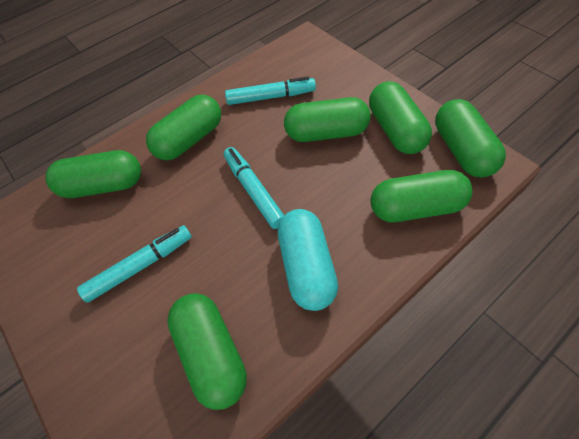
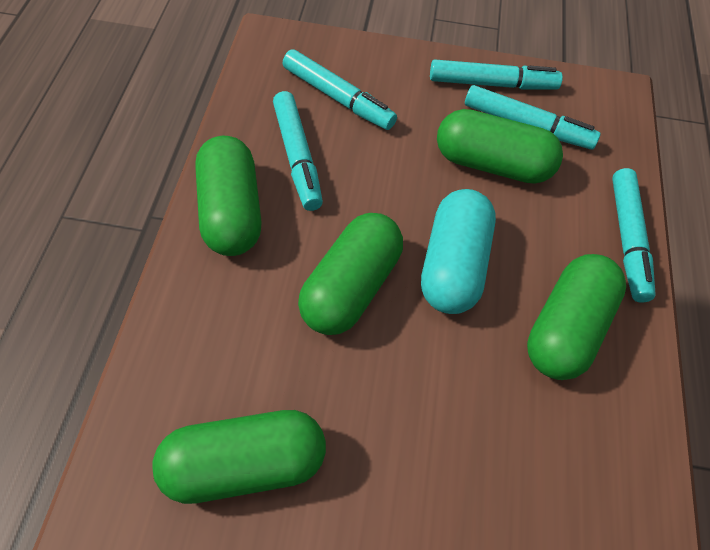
green capsule: [45,150,141,198] [146,95,221,160] [167,293,247,410] [284,97,371,142] [369,81,432,154] [371,170,472,222] [435,99,506,177] = 7 -> [152,410,326,504] [195,136,262,256] [298,213,403,335] [437,109,563,184] [527,254,626,380] = 5
turquoise marker: [77,225,192,303] [224,147,284,229] [225,76,316,105] = 3 -> [273,91,323,211] [283,49,397,130] [430,59,563,90] [465,85,600,150] [612,168,656,303] = 5

